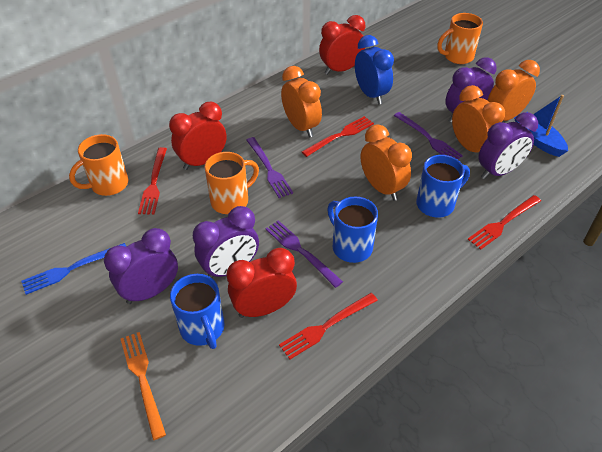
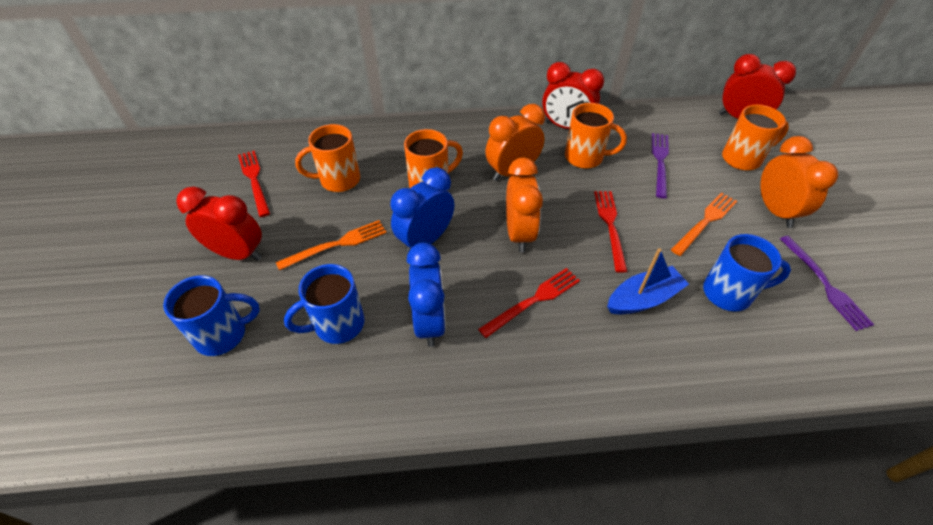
blue clock: [355,35,394,104] = 1 -> [390,167,455,254] [407,243,446,347] = 2
blue fork: [21,243,126,295] = 1 -> none = 0
orange clock: [281,66,322,137] [361,124,412,201] [452,85,505,152] [487,60,540,121] = 4 -> [485,104,545,181] [506,157,543,253] [760,136,838,228] = 3
orange fork: [121,332,166,440] = 1 -> [276,220,387,270] [671,193,737,256] = 2
orange mug: [69,134,129,196] [205,152,259,214] [437,13,483,64] = 3 -> [295,124,360,192] [404,129,463,188] [565,103,627,169] [722,104,789,171] = 4
purple clock: [104,228,178,304] [193,206,259,278] [445,57,496,122] [479,112,538,179] = 4 -> none = 0
purple fork: [246,137,293,198] [266,220,343,288] [394,112,463,159] = 3 -> [652,133,669,198] [780,236,874,331] = 2
red fork: [138,147,167,214] [279,293,378,359] [302,116,374,157] [468,195,541,250] = 4 -> [238,151,270,217] [478,268,580,338] [594,191,628,273] = 3

